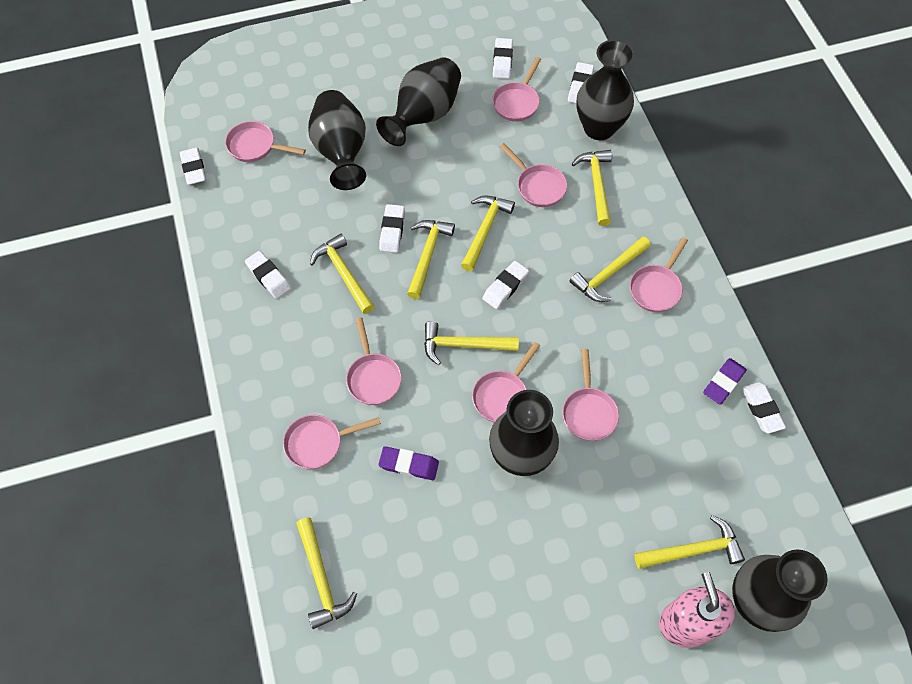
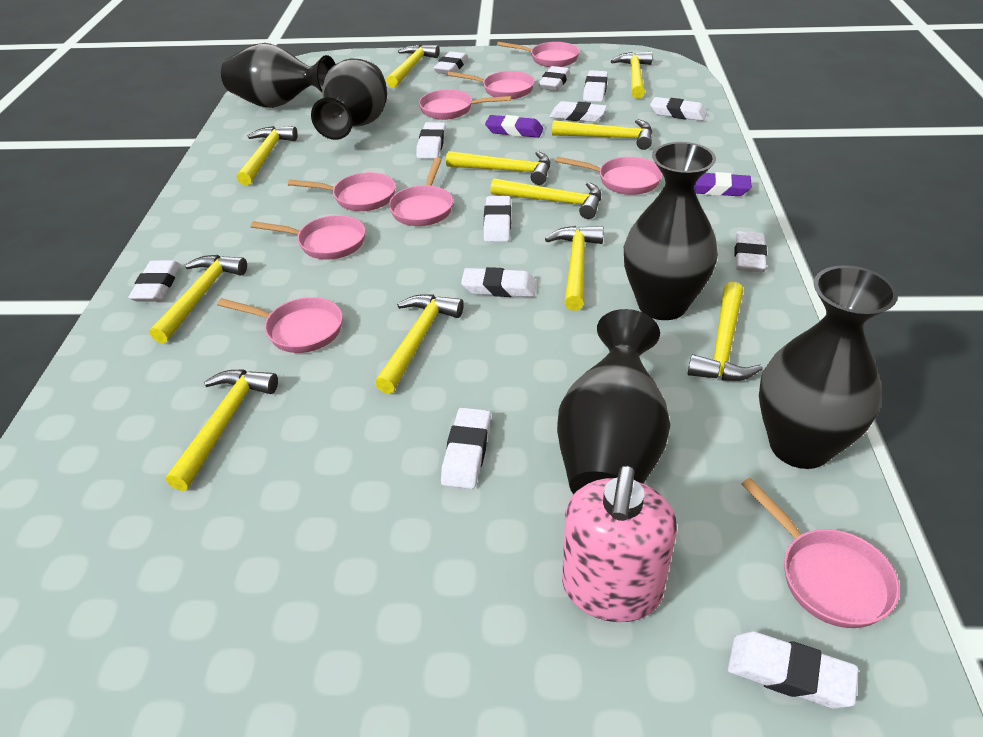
pink pan: [225,121,306,162] [283,415,381,469] [346,318,402,405] [472,342,540,422] [492,57,541,122] [500,143,567,207] [562,349,619,441] [630,237,688,312] = 8 -> [217,297,342,353] [251,215,365,260] [288,172,396,211] [389,158,453,226] [419,89,511,120] [447,71,535,99] [497,42,579,67] [555,157,663,195] [741,478,900,628] = 9
white eraser: [180,148,206,185] [245,251,291,299] [379,204,405,253] [482,261,529,309] [493,38,513,79] [568,62,594,104] [742,382,786,434] = 7 -> [128,260,181,302] [416,122,446,159] [434,51,468,74] [441,407,491,489] [461,267,536,297] [484,196,511,242] [538,66,570,91] [550,101,607,122] [583,71,608,102] [650,97,707,121] [728,631,858,709] [734,231,767,272] = 12
yellow hammer: [296,517,357,629] [310,234,375,314] [407,220,455,299] [424,321,519,365] [461,195,515,271] [570,237,651,302] [572,150,612,226] [634,515,745,569] = 8 -> [149,255,247,343] [166,369,278,491] [236,126,298,186] [375,294,464,394] [386,44,440,88] [446,151,550,185] [490,178,601,219] [545,226,604,311] [552,119,652,150] [611,51,653,99] [688,282,763,381] = 11

